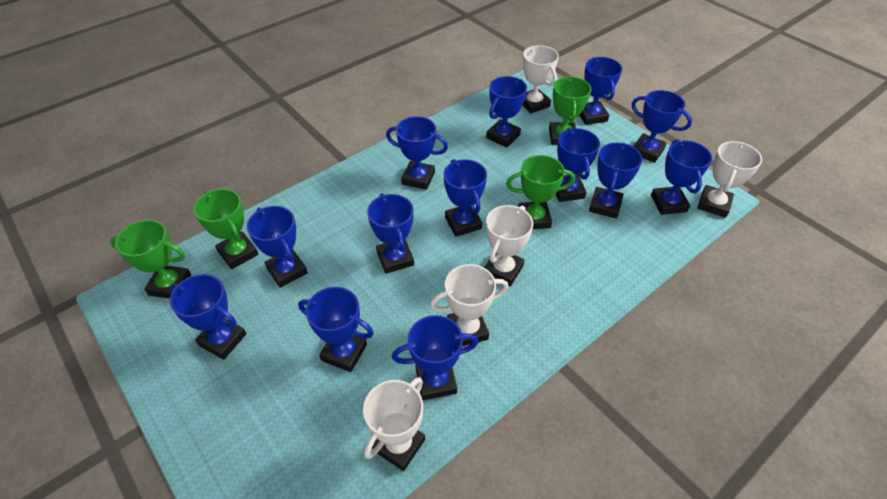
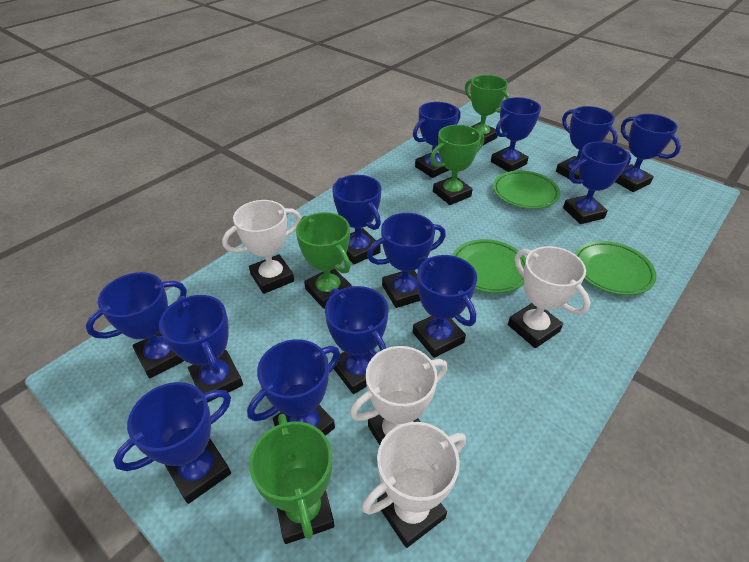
green plate: none = 0 -> [452,239,526,293] [493,170,560,209] [575,241,657,295] = 3
white trophy: [363,377,425,471] [430,264,509,346] [484,205,533,286] [522,45,559,113] [697,141,762,218] = 5 -> [222,200,301,294] [350,346,447,445] [362,422,466,548] [508,246,590,348] = 4

